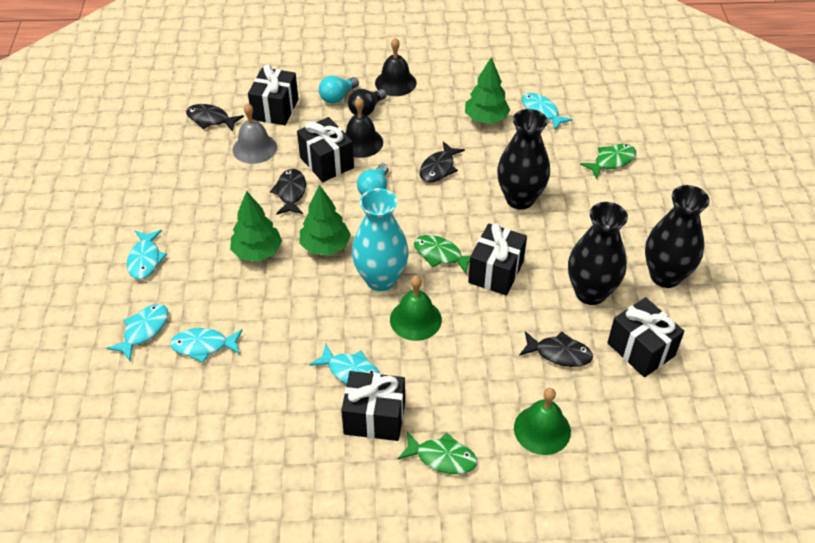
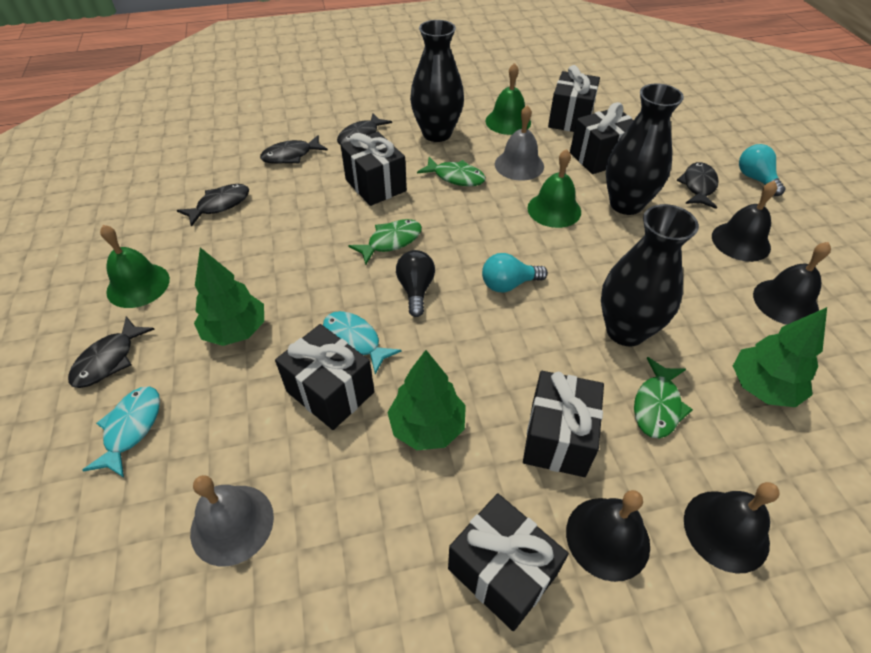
black bell: [345,97,383,158] [375,38,417,96] = 2 -> [566,490,650,582] [684,482,780,574] [712,181,777,262] [753,242,831,325] = 4
black fish: [186,104,244,132] [270,169,306,215] [419,141,465,183] [519,331,593,367] = 4 -> [68,316,155,388] [177,184,249,227] [260,135,328,164] [337,113,392,145] [676,162,719,209] = 5
black gift: [248,64,298,125] [297,117,354,182] [341,371,405,441] [468,223,527,296] [607,297,684,377] = 5 -> [275,324,375,430] [341,132,407,206] [448,493,569,631] [523,371,604,477] [548,65,600,132] [570,102,634,174] = 6
green bell: [390,276,442,341] [514,388,571,455] = 2 -> [100,225,170,308] [486,63,531,135] [528,149,581,228] = 3
grey bell: [233,103,277,164] = 1 -> [190,475,274,566] [495,105,544,181] = 2
turquoise fish: [107,304,168,361] [127,230,167,279] [170,328,243,363] [310,344,380,384] [522,93,573,130] = 5 -> [82,387,160,478] [323,311,402,374] = 2
turquoise vase: [352,188,409,291] = 1 -> none = 0

